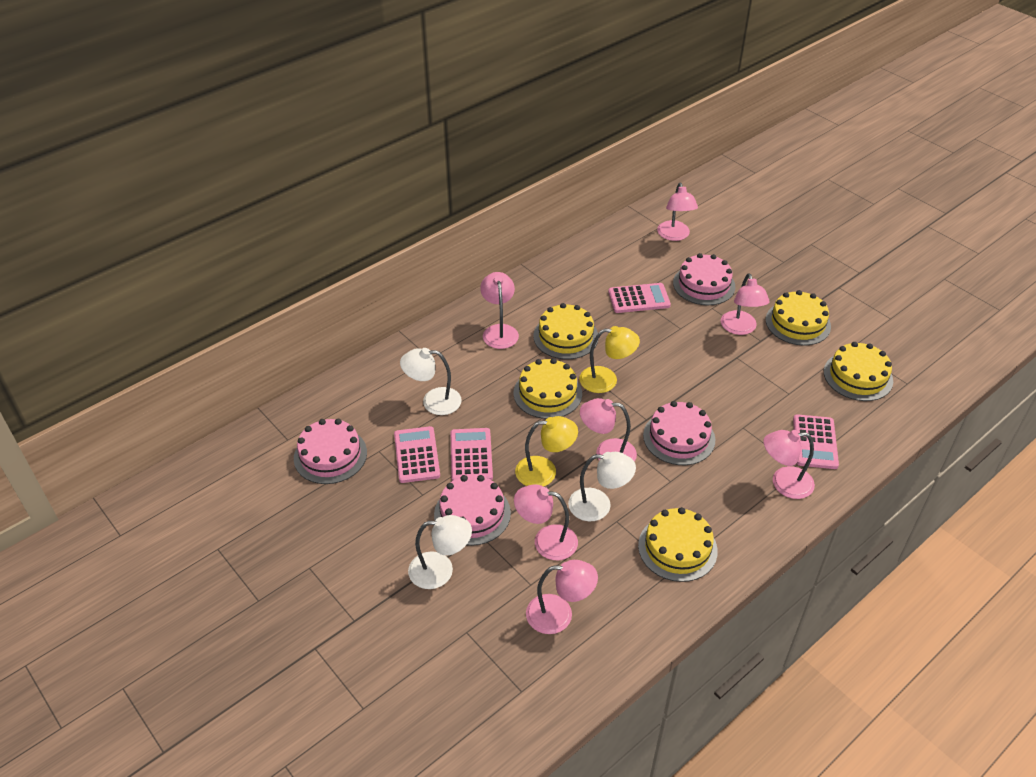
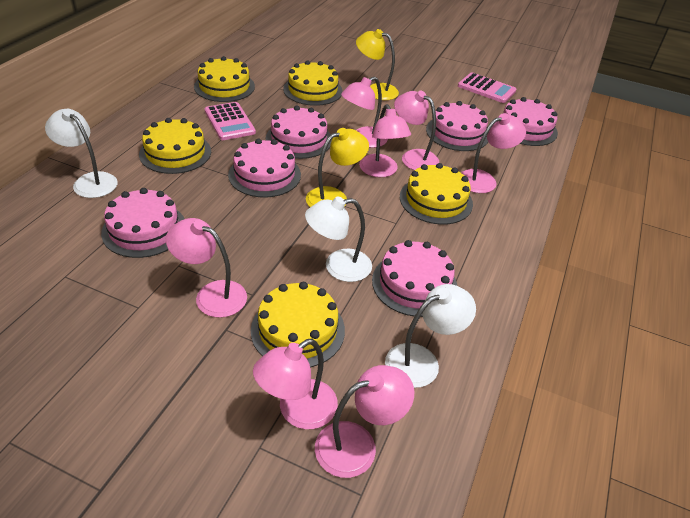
pink cake: [294,419,367,484] [434,475,511,546] [643,401,715,465] [673,253,735,305] = 4 -> [101,188,185,258] [228,138,301,198] [266,106,332,159] [372,240,457,317] [426,101,488,151] [503,97,558,146] = 6
pink calculator: [394,426,440,483] [451,428,493,481] [608,283,671,313] [793,414,839,469] = 4 -> [205,102,256,140] [458,72,516,103] = 2

